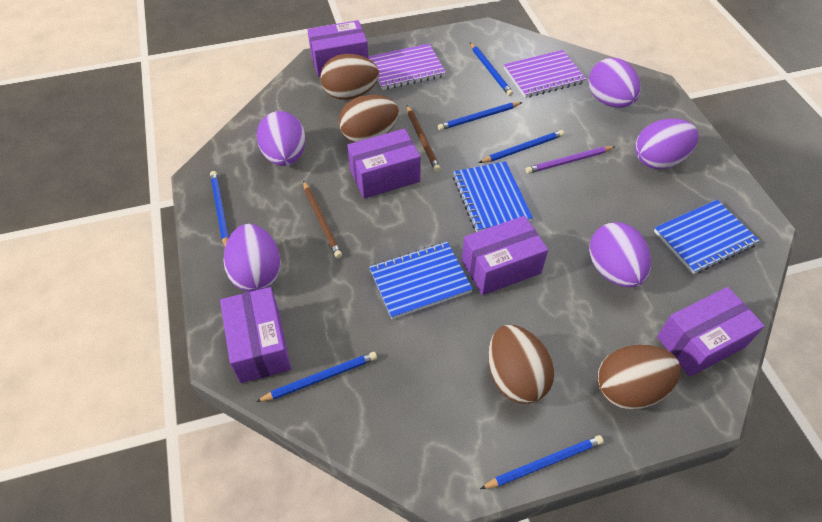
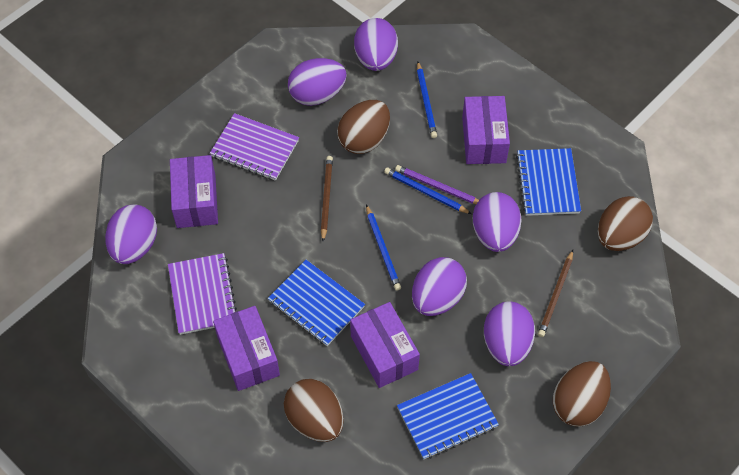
blue pencil: [210,171,229,246] [256,352,377,402] [438,102,523,130] [470,43,513,96] [479,130,564,163] [480,435,604,489] = 6 -> [366,204,401,291] [384,167,471,214] [417,61,437,138] = 3
purple box: [220,287,291,383] [307,20,368,77] [347,129,421,199] [462,216,548,295] [657,287,765,377] = 5 -> [170,155,218,228] [213,306,280,391] [350,302,420,388] [462,96,510,164] = 4
purple egg: [223,224,281,292] [257,111,306,166] [589,58,641,108] [589,222,651,287] [635,119,699,169] = 5 -> [105,204,157,264] [288,58,347,106] [354,18,398,71] [412,257,467,316] [473,192,522,252] [484,301,535,366] = 6

